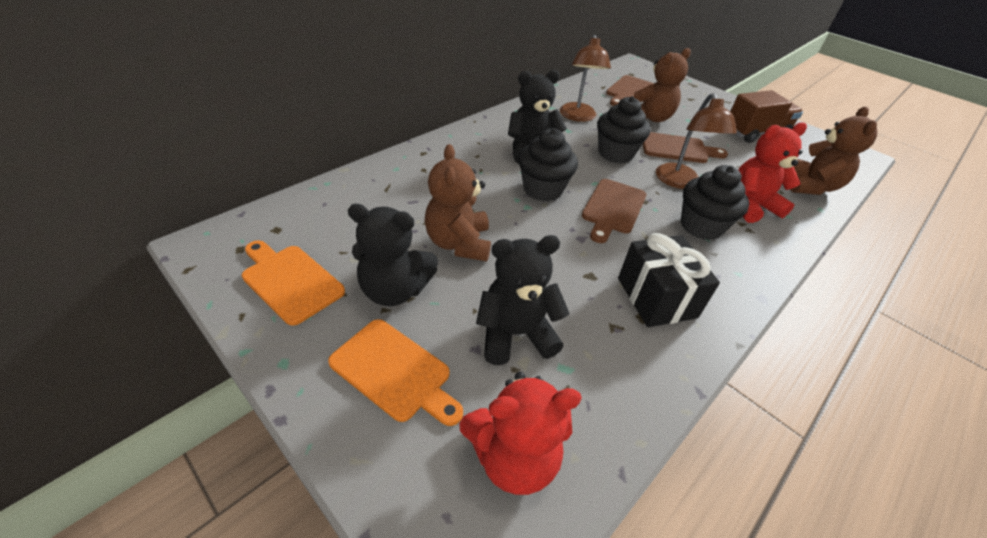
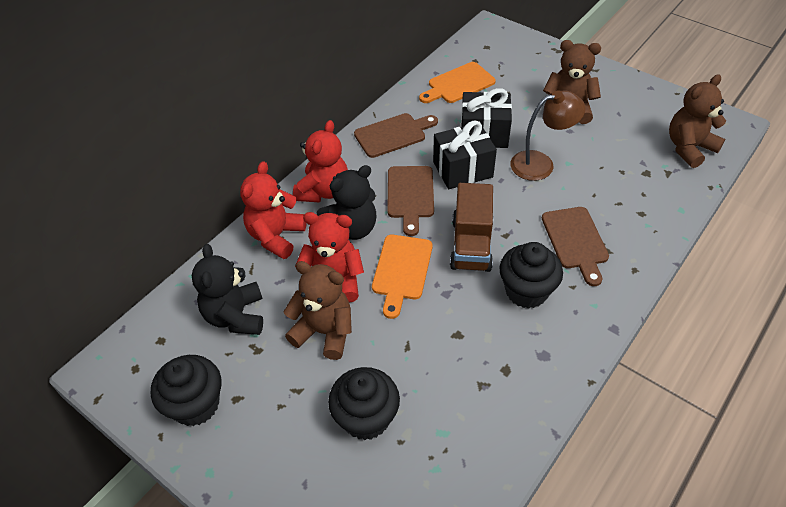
black gift: [618,233,720,327] = 1 -> [433,120,497,189] [461,88,512,148] = 2
black teddy bear: [348,204,438,306] [476,235,570,365] [508,70,567,164] = 3 -> [192,244,263,335] [317,165,376,240] = 2
brown lamp: [560,35,611,122] [656,93,737,189] = 2 -> [510,90,586,181] = 1
red teddy bear: [460,372,582,495] [738,122,807,223] = 2 -> [240,161,307,259] [293,120,348,202] [295,212,364,302] = 3

